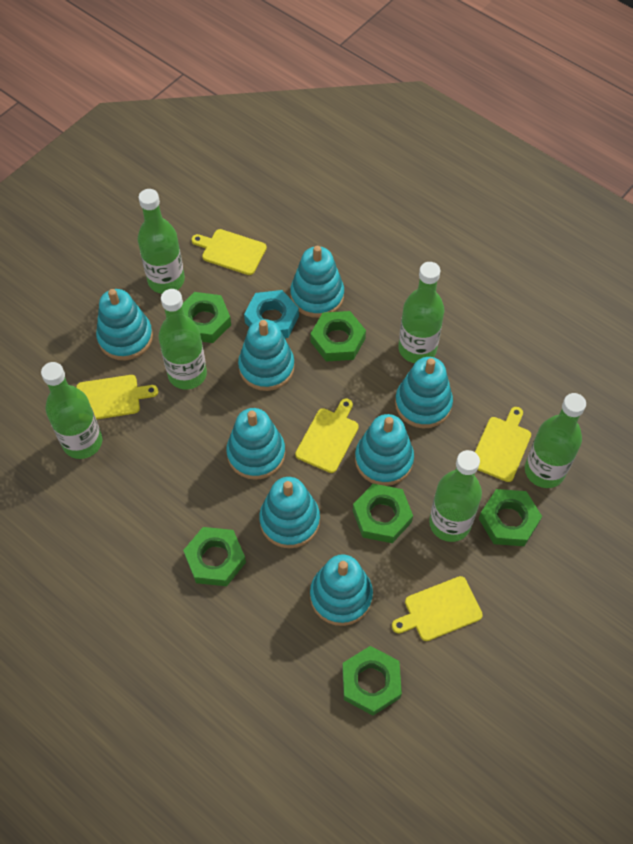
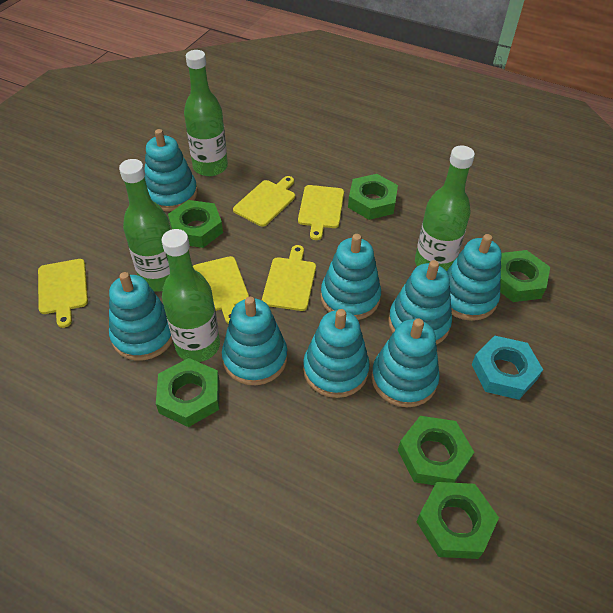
green bottle: [41,362,102,459] [138,189,185,294] [158,289,207,390] [399,262,444,363] [429,450,482,542] [525,393,586,488] = 6 -> [119,159,171,292] [161,229,220,362] [184,50,228,176] [415,145,475,271] = 4

